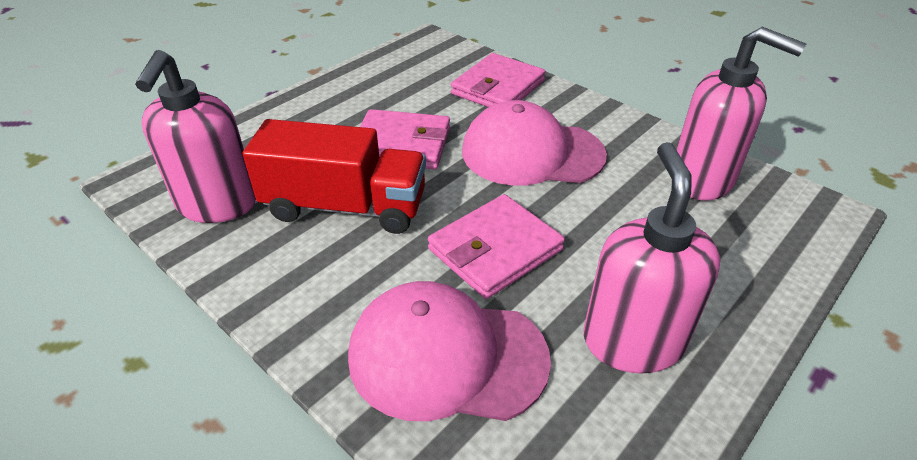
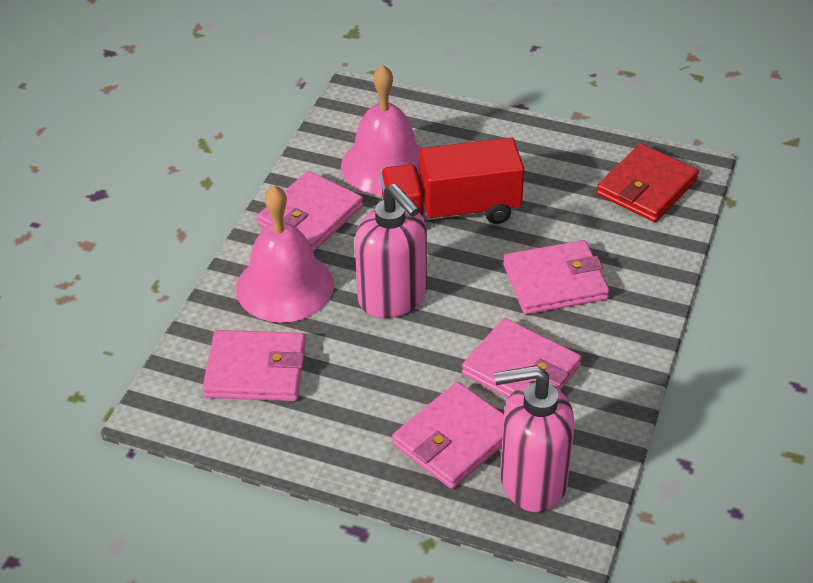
pink bell: none = 0 -> [236,185,334,323] [341,65,422,195] = 2
pink cap: [348,281,551,421] [462,100,607,186] = 2 -> none = 0
pink soap dispenser: [135,50,256,223] [583,142,721,373] [671,27,806,201] = 3 -> [355,184,427,318] [494,365,575,512] = 2
pink wallet: [360,109,450,169] [428,194,565,299] [451,53,546,107] = 3 -> [202,330,306,401] [257,171,363,252] [392,382,504,489] [462,318,582,398] [503,240,609,315] = 5
red wallet: none = 0 -> [596,144,699,222] = 1

